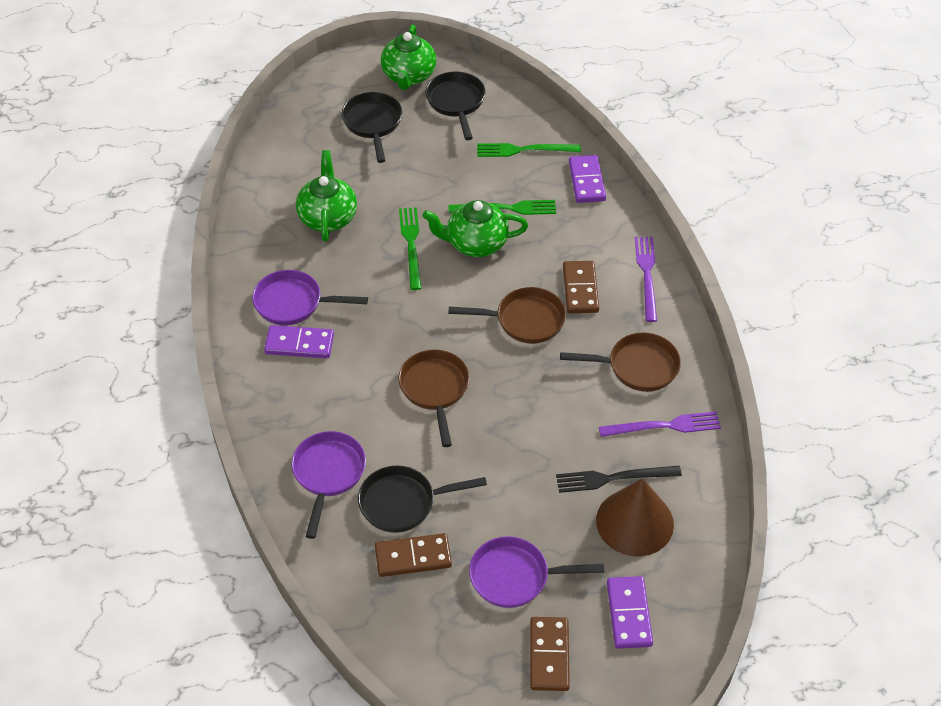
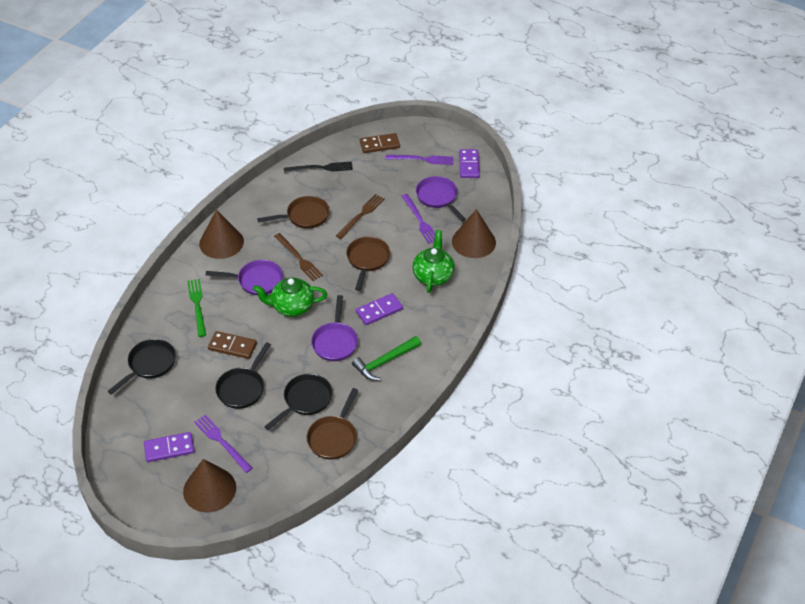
brown cone: [596,478,674,556] = 1 -> [183,459,236,513] [199,210,244,259] [452,209,496,258] = 3
brown domino: [375,533,452,577] [530,617,570,691] [563,261,599,313] = 3 -> [208,331,257,359] [360,133,400,153] = 2
brown fork: none = 0 -> [274,233,323,281] [336,194,385,239] = 2
green fork: [399,207,422,290] [448,200,556,215] [477,143,581,157] = 3 -> [187,279,206,337] = 1
green hammer: none = 0 -> [352,336,421,381] = 1
green teapot: [296,150,357,242] [381,24,436,90] [423,200,528,257] = 3 -> [253,277,327,317] [413,230,455,293] = 2
purple fork: [599,411,721,437] [635,237,657,322] = 2 -> [194,415,253,473] [385,155,454,165] [402,194,435,244] = 3

